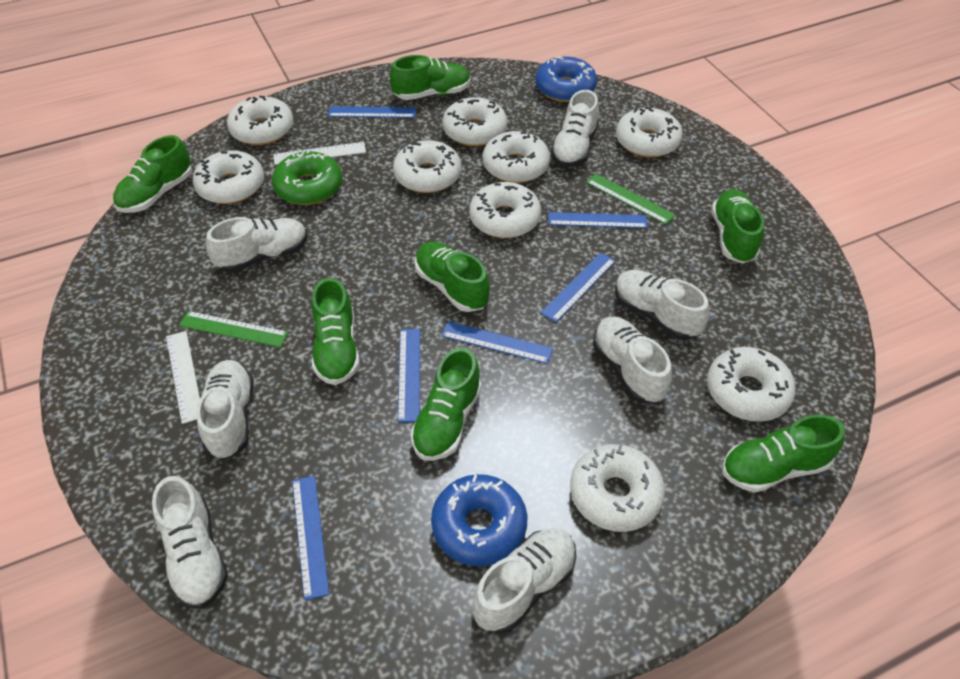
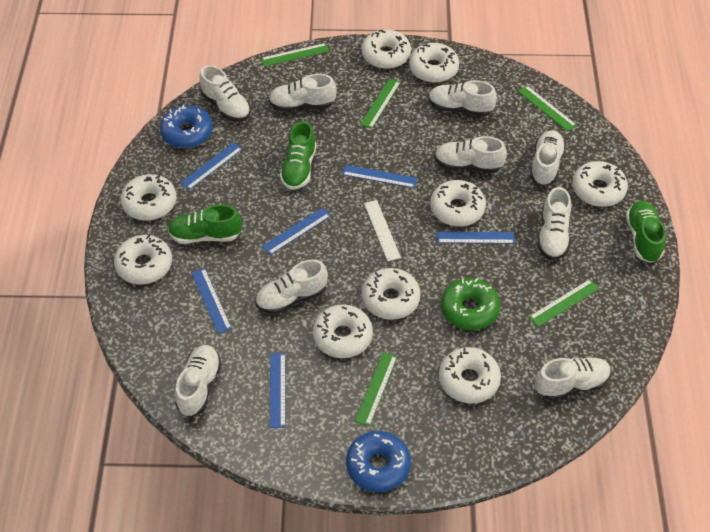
green ruler: [179,311,289,347] [586,174,676,224] = 2 -> [261,43,329,66] [355,352,397,426] [360,78,401,129] [518,85,577,131] [529,279,599,327] = 5
green shoe: [113,135,192,213] [312,278,360,385] [390,55,471,100] [411,347,482,461] [415,242,490,312] [711,189,764,264] [722,414,845,493] = 7 -> [168,204,242,244] [280,121,316,190] [626,201,666,263] = 3
white ruler: [166,331,200,424] [273,142,366,165] = 2 -> [364,200,401,261] = 1
white shoe: [152,476,228,609] [196,360,254,460] [206,217,307,273] [472,528,576,634] [551,90,599,167] [593,317,672,403] [615,270,709,340] = 7 -> [175,345,222,417] [199,65,251,122] [255,259,328,314] [269,74,337,111] [428,80,497,117] [434,136,507,173] [530,130,566,186] [535,357,611,401] [537,187,571,260] = 9

